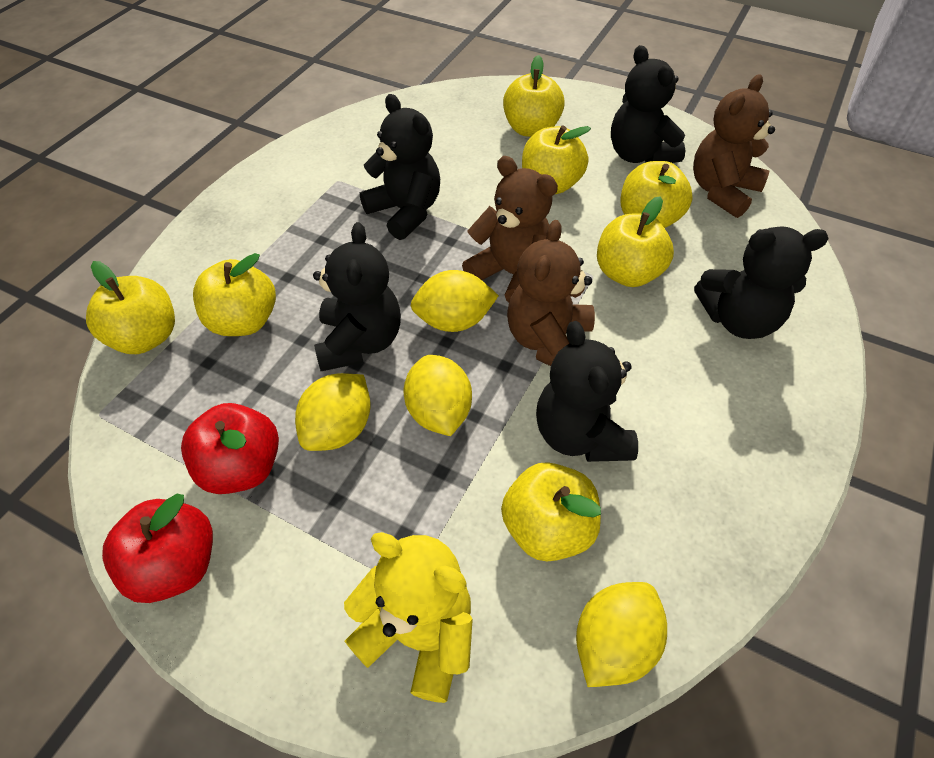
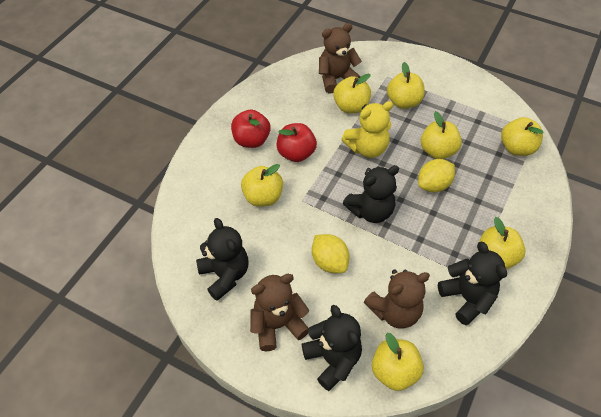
black teddy bear: [313,222,401,371] [360,94,440,240] [536,321,638,462] [611,45,685,163] [694,226,829,339] = 5 -> [196,218,248,301] [302,305,362,391] [343,165,399,223] [438,242,507,325] = 4
yellow lemon: [295,373,371,451] [404,355,472,436] [411,270,499,332] [576,582,667,687] = 4 -> [312,234,349,273] [418,159,455,192] = 2

